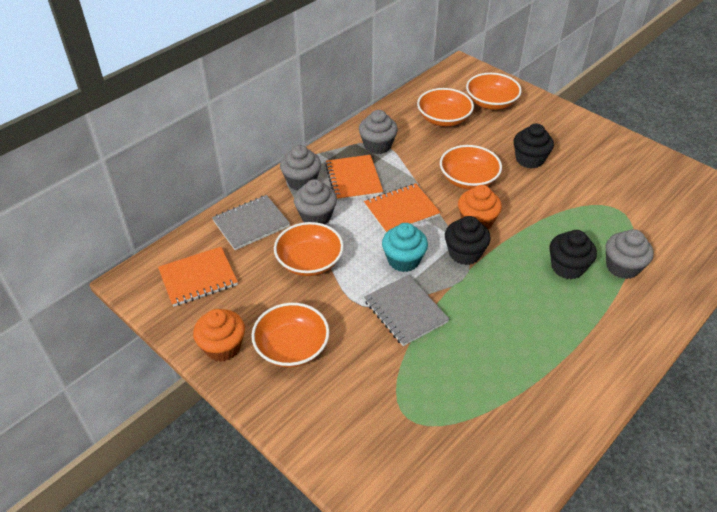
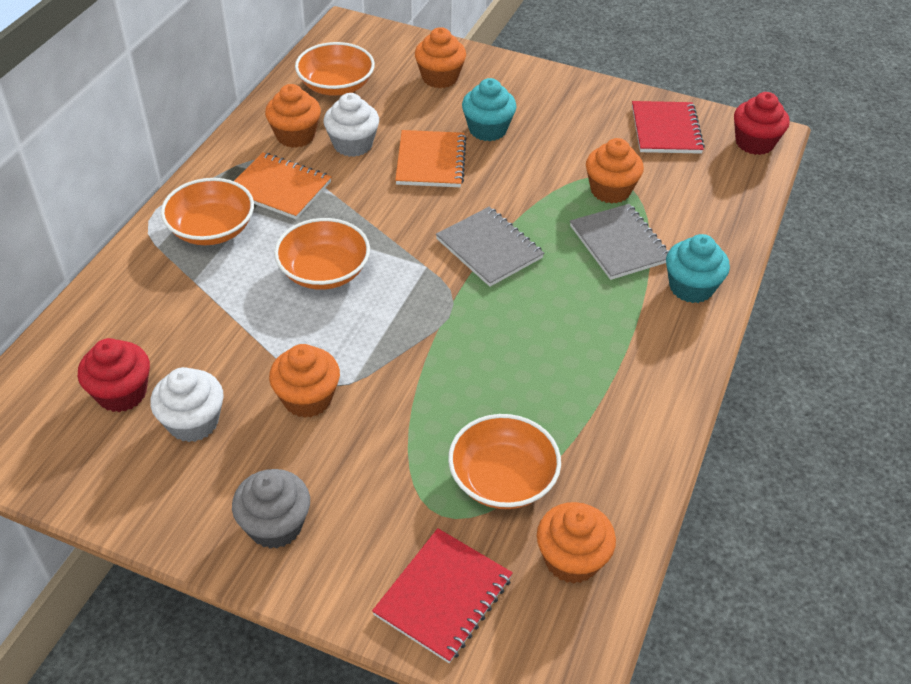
black cupcake: [445,216,490,265] [514,123,554,169] [549,230,597,279] = 3 -> none = 0
grey cupcake: [280,145,321,191] [294,179,337,224] [359,110,398,154] [606,229,654,279] = 4 -> [232,469,310,549] = 1
orange bowl: [251,303,329,368] [274,222,344,276] [417,88,474,127] [440,145,502,190] [466,73,522,110] = 5 -> [161,178,254,245] [274,218,370,290] [295,42,375,96] [448,414,561,509] = 4
orange cupcake: [193,309,245,362] [458,185,502,230] = 2 -> [265,84,321,148] [269,344,340,418] [415,27,466,88] [537,502,616,584] [586,138,644,204] = 5
orange notebook: [158,247,238,307] [325,155,383,201] [364,183,441,233] = 3 -> [234,152,332,219] [395,130,467,187] = 2
red cupcake: none = 0 -> [78,338,150,412] [734,92,790,155] = 2
red notebook: none = 0 -> [372,528,513,663] [632,101,705,154] = 2
turquoise cupcake: [382,223,428,272] = 1 -> [462,78,517,141] [666,234,730,303] = 2
white cupcake: none = 0 -> [150,367,224,442] [324,93,379,157] = 2

